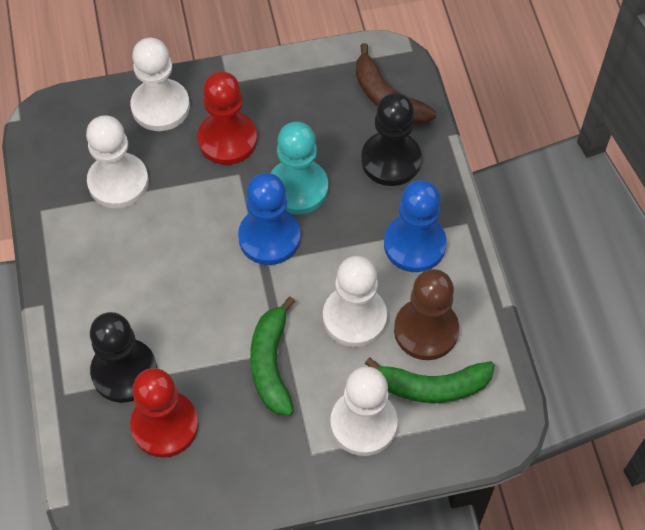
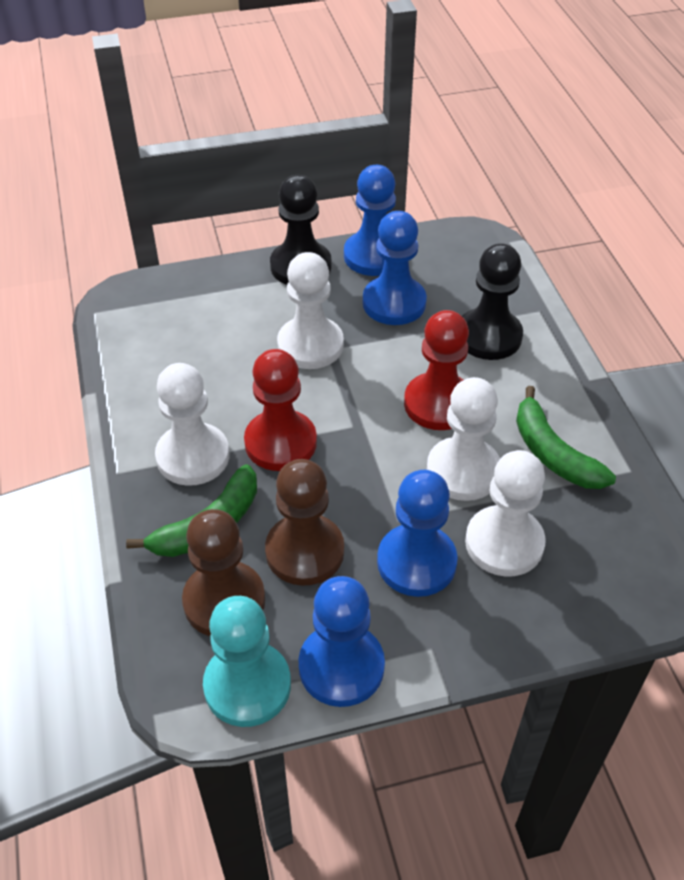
blue pawn: [238,173,301,265] [384,180,447,272] = 2 -> [298,576,385,707] [344,165,396,276] [363,211,427,325] [377,470,458,597] = 4
brown banana: [356,43,436,125] = 1 -> none = 0
brown pawn: [394,269,459,360] = 1 -> [182,509,265,636] [265,459,344,586] = 2

